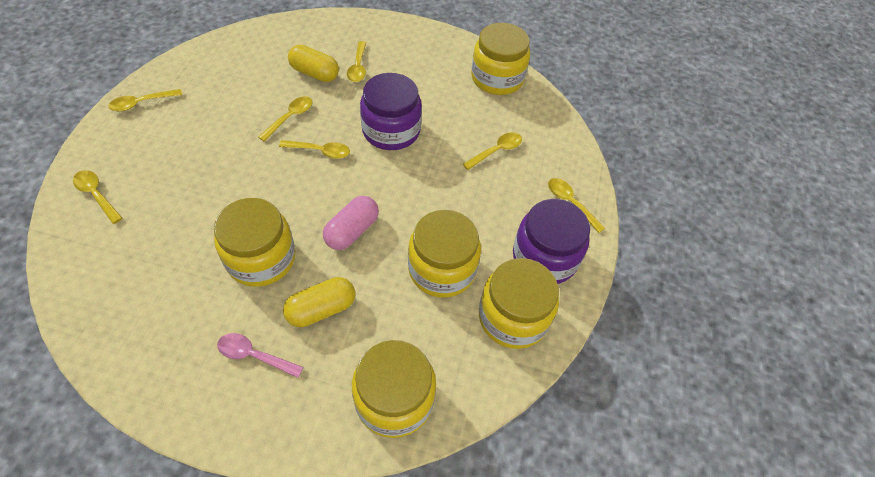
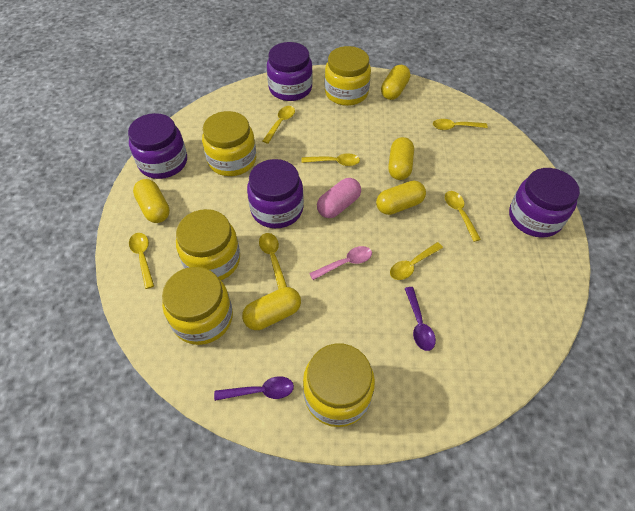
purple jar: [360,73,422,150] [513,199,590,284] = 2 -> [128,113,187,179] [247,159,304,228] [267,42,313,101] [509,168,580,238] = 4
purple spoon: none = 0 -> [214,376,294,401] [404,287,436,351] = 2
yellow capsule: [283,277,355,327] [288,45,339,82] = 2 -> [133,179,170,223] [242,287,301,330] [376,181,426,215] [381,65,410,100] [388,137,414,180] = 5

